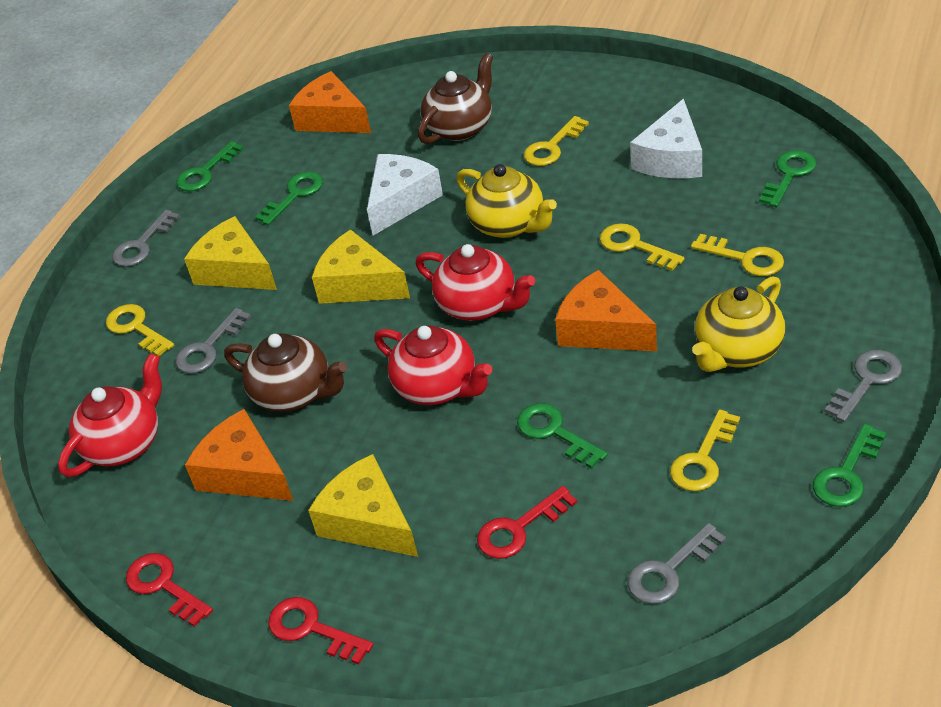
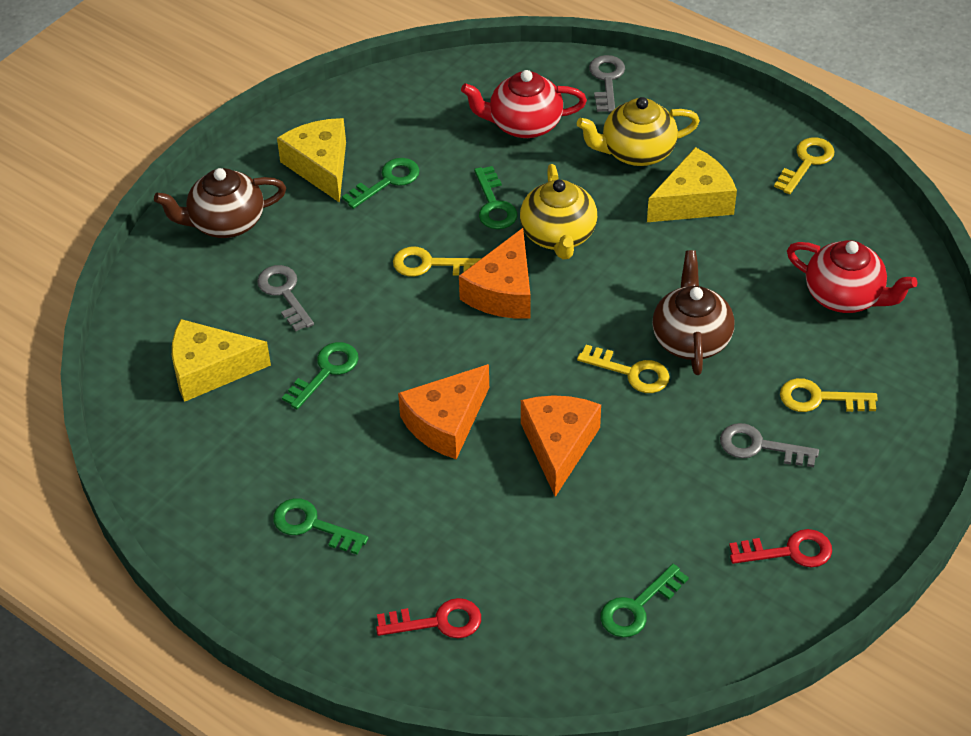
grey key: [112,210,180,267] [175,308,251,374] [628,523,726,604] [824,350,902,422] = 4 -> [257,265,314,332] [589,55,625,113] [720,423,819,467] = 3
red key: [126,553,213,627] [268,597,373,665] [477,486,577,559] = 3 -> [376,598,481,638] [729,529,832,567] = 2
red teapot: [58,353,162,477] [374,326,492,405] [416,244,535,321] = 3 -> [461,70,587,138] [787,240,917,313] = 2
white cheese: [367,154,443,235] [630,99,702,178] = 2 -> none = 0
yellow key: [106,304,174,356] [524,116,589,166] [600,223,685,271] [670,409,740,491] [691,234,784,276] = 5 -> [393,247,482,277] [577,345,670,393] [774,138,835,194] [780,378,878,412] = 4

